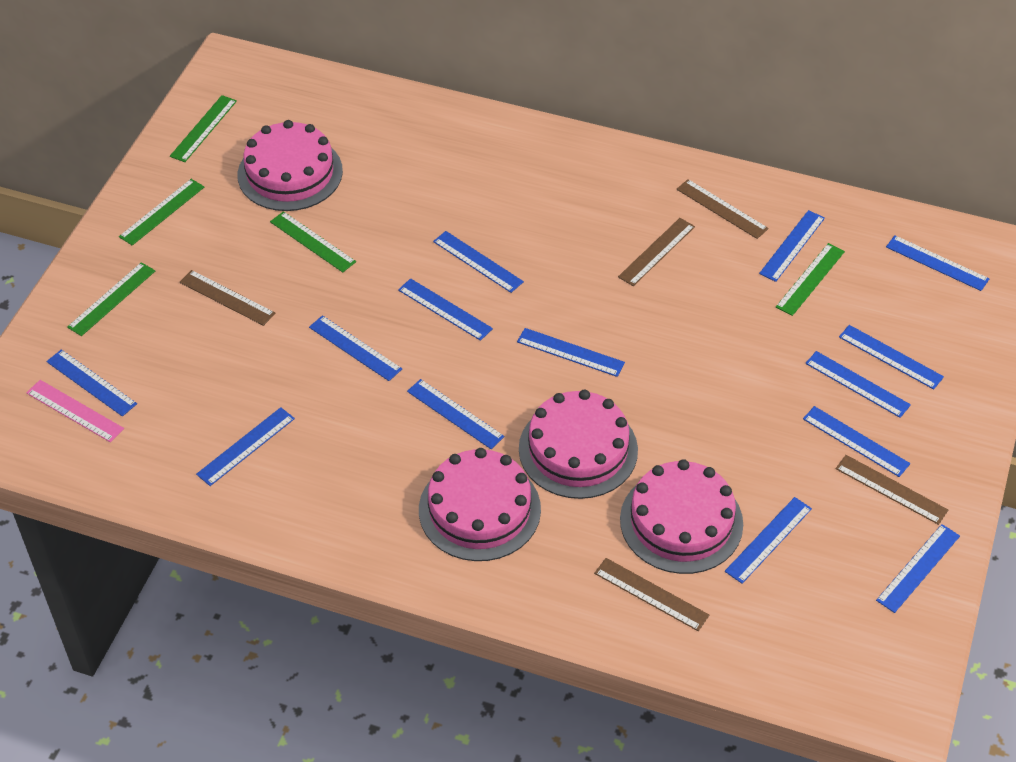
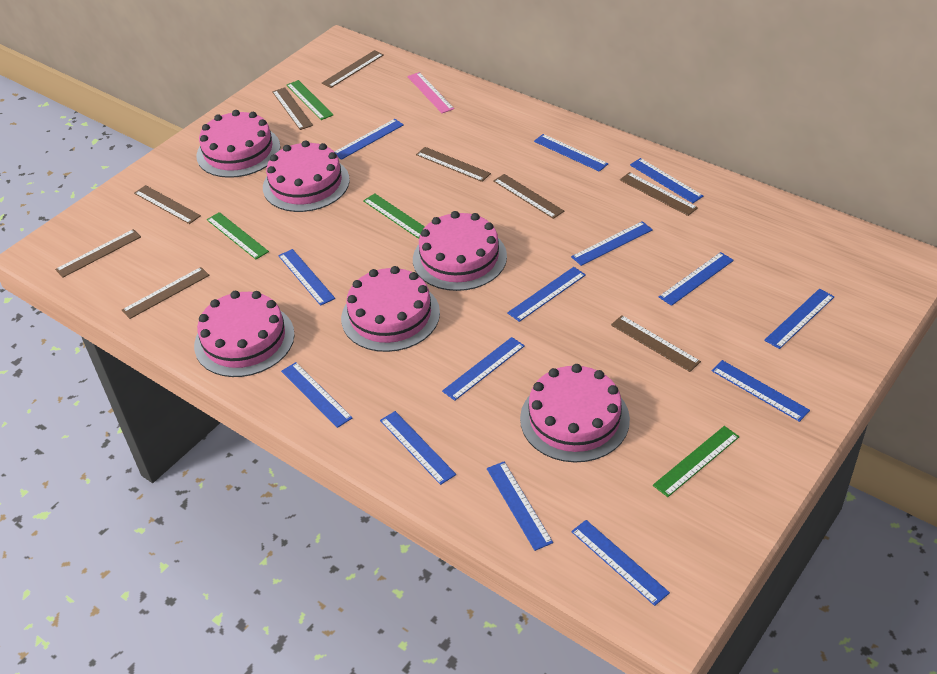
brown ruler: [180,270,275,326] [594,558,709,631] [618,218,695,286] [677,179,769,239] [836,455,948,525] = 5 -> [55,229,141,278] [122,267,210,319] [134,185,201,224] [272,87,313,130] [322,50,384,88] [416,147,491,182] [493,174,564,219] [611,315,701,372] [620,172,698,216] = 9
green ruler: [67,262,155,336] [119,179,204,246] [170,95,237,162] [270,211,356,272] [776,243,845,316] = 5 -> [207,212,269,259] [287,80,333,120] [363,193,425,239] [653,426,739,497] = 4
pink cake: [238,120,343,211] [419,448,541,561] [519,390,638,499] [620,459,743,574] = 4 -> [194,291,295,377] [196,110,280,178] [263,140,350,212] [341,266,440,352] [413,211,507,291] [520,364,630,462] = 6

